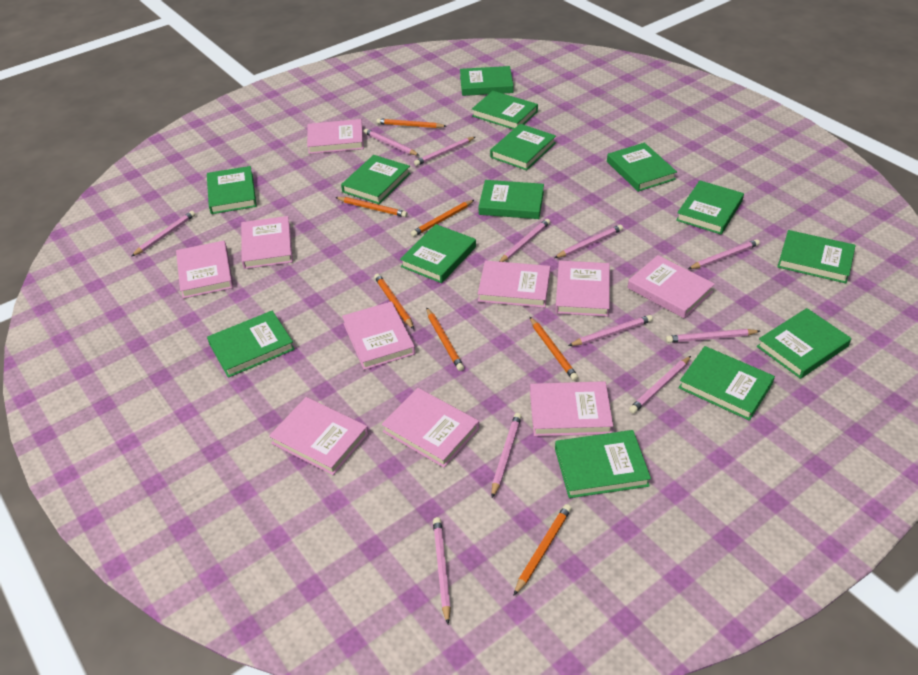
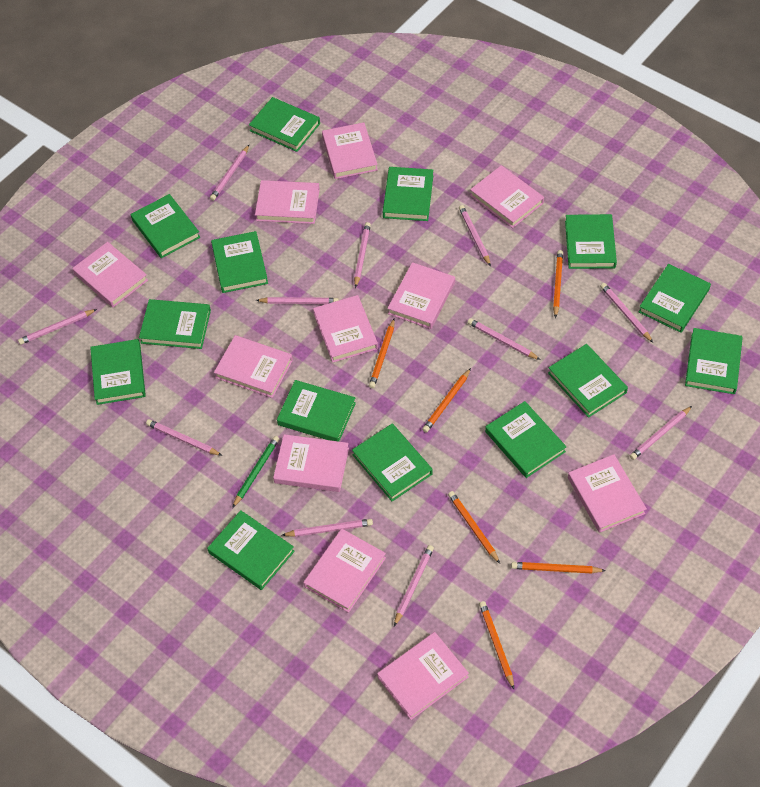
green pencil: none = 0 -> [232,436,279,508] = 1
orange pencil: [335,197,407,217] [374,273,414,329] [377,118,447,128] [411,200,474,237] [426,307,464,371] [513,504,572,596] [530,317,579,381] = 7 -> [369,319,395,388] [422,368,471,432] [448,491,500,564] [479,601,514,689] [511,562,606,574] [553,250,563,318] = 6
pink book: [176,241,233,299] [241,216,293,269] [269,397,368,475] [307,119,364,154] [342,301,415,370] [382,388,479,468] [478,261,550,308] [530,381,613,436] [555,261,610,317] [628,255,715,319] = 10 -> [72,242,148,308] [214,335,293,398] [255,180,320,224] [273,434,349,492] [303,529,386,613] [313,295,378,363] [322,122,378,179] [377,632,469,720] [387,262,455,329] [470,165,544,228] [568,454,647,533] = 11

